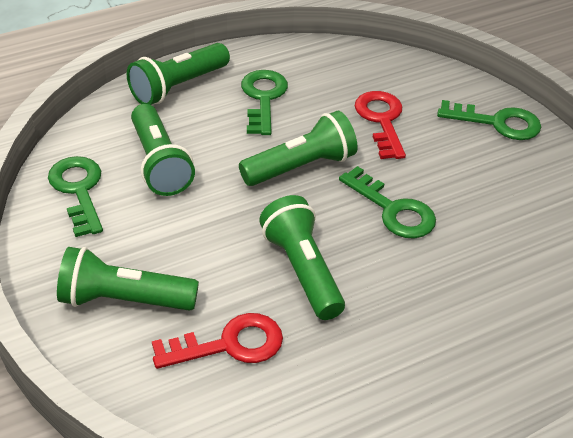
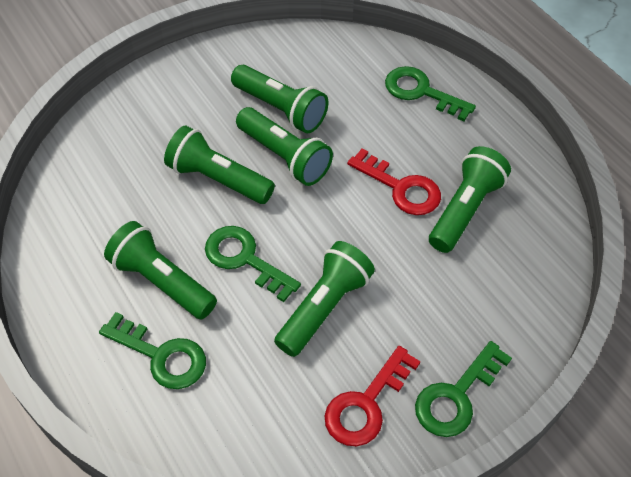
green flashlight: [57,247,199,311] [127,43,230,105] [131,104,195,196] [239,110,358,186] [259,195,345,320] = 5 -> [104,221,217,319] [164,126,275,204] [231,65,328,133] [236,107,333,186] [274,241,375,357] [429,146,511,253] = 6

